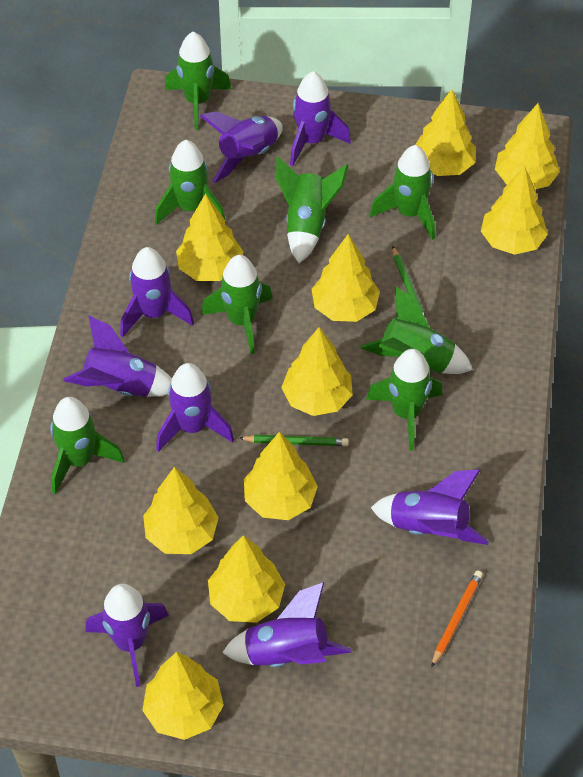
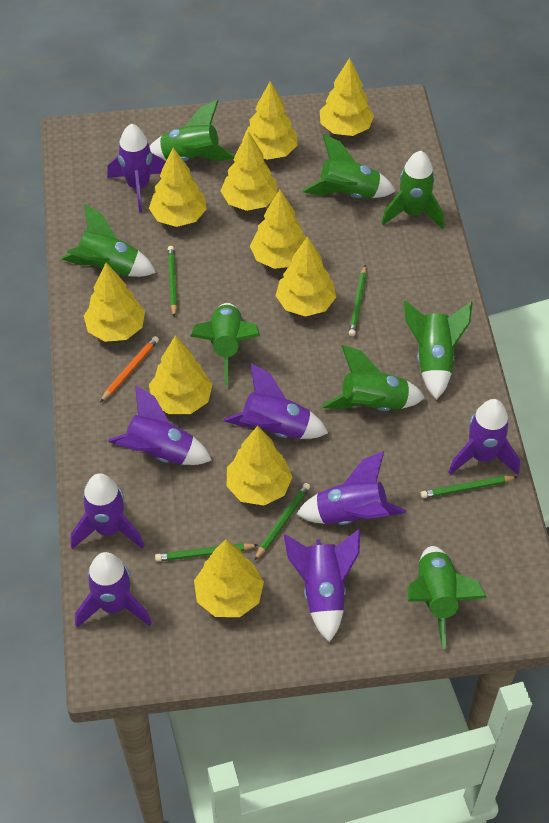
green pencil: [239,435,349,446] [393,246,427,321] = 2 -> [155,543,258,562] [168,246,177,317] [254,483,310,561] [349,265,367,337] [421,476,517,498] = 5

